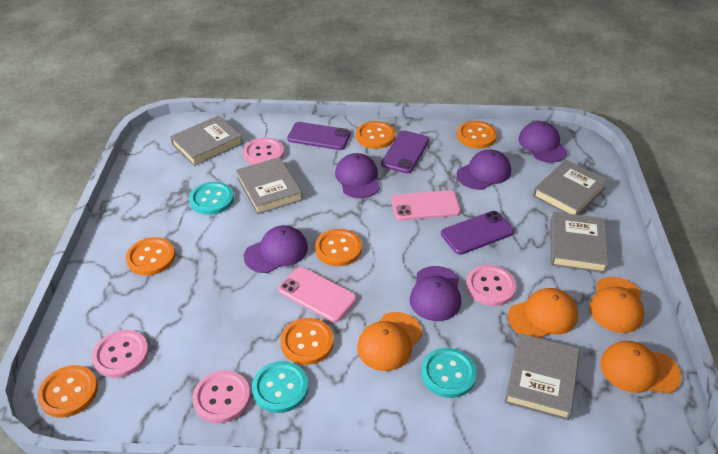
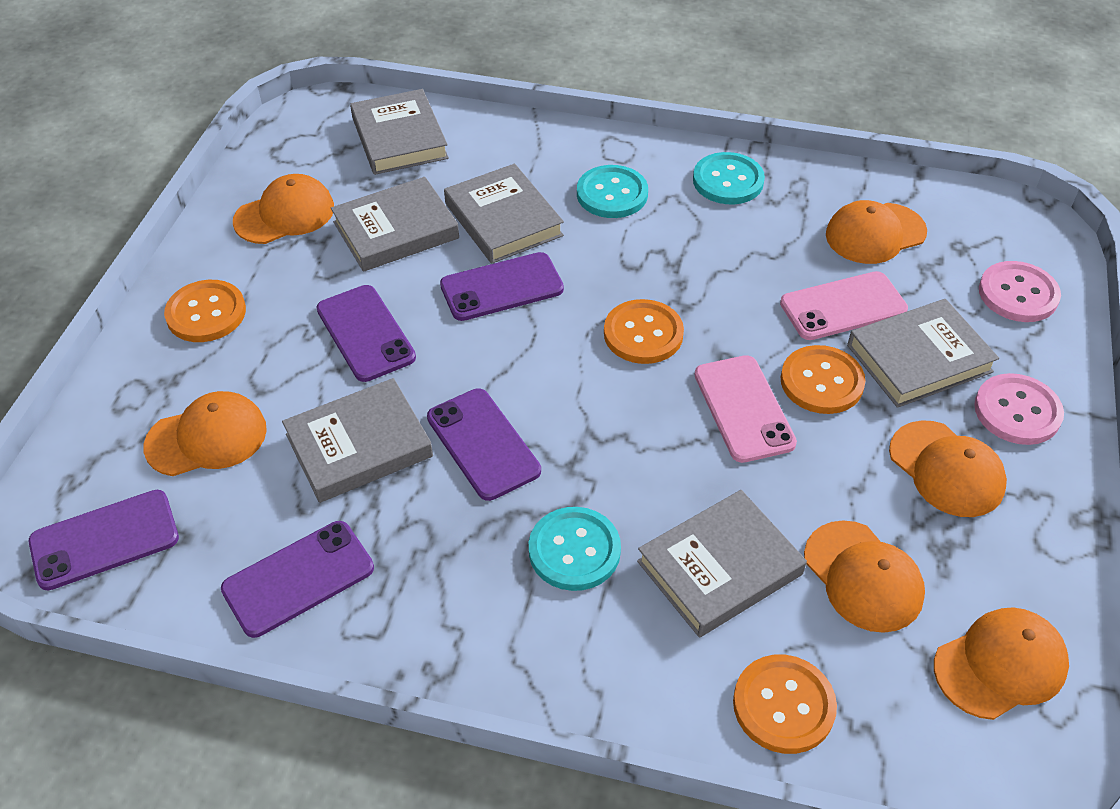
grey book: [170,115,243,166] [236,157,303,215] [505,333,580,420] [533,160,608,215] [551,212,608,273] = 5 -> [282,378,433,503] [331,177,459,272] [350,89,449,175] [444,164,564,264] [637,490,807,638] [847,299,999,408] = 6
orange button: [37,365,98,418] [126,237,175,276] [281,318,334,365] [315,229,362,266] [356,121,395,149] [457,121,497,148] = 6 -> [164,280,246,342] [604,299,684,364] [733,654,837,754] [781,345,865,414] = 4
orange cap: [357,312,422,371] [508,288,578,338] [589,277,644,333] [600,341,681,394] = 4 -> [143,391,267,476] [233,174,334,244] [804,520,925,633] [826,200,927,264] [889,420,1007,517] [934,608,1069,720] = 6
pink button: [92,330,149,378] [192,370,250,423] [243,138,284,165] [466,265,516,306] = 4 -> [974,373,1064,445] [979,261,1061,322] = 2
purple cap: [244,225,308,273] [335,153,380,198] [410,266,461,321] [457,150,511,190] [518,121,567,163] = 5 -> none = 0
purple phone: [287,122,351,150] [381,131,429,174] [441,211,514,255] = 3 -> [29,490,179,590] [221,521,374,638] [317,285,416,382] [427,388,541,501] [440,252,564,321] = 5

